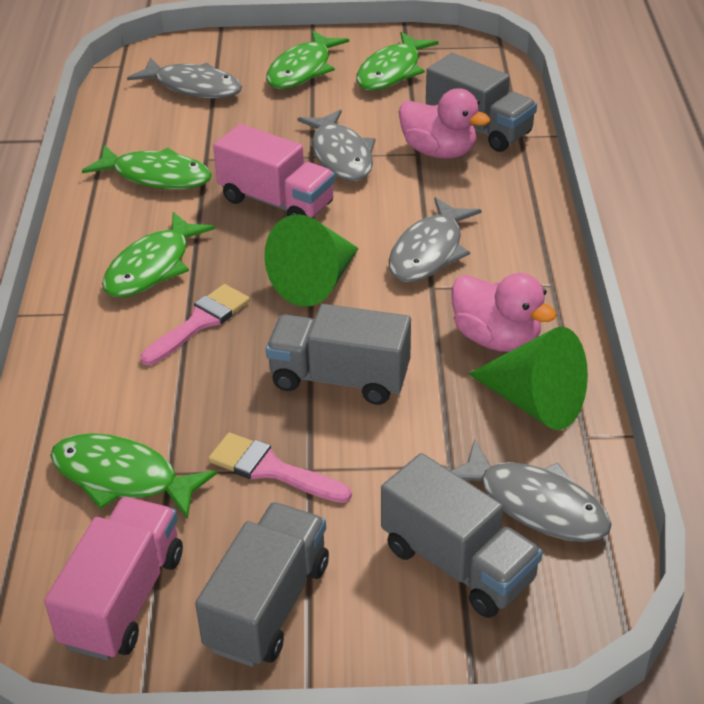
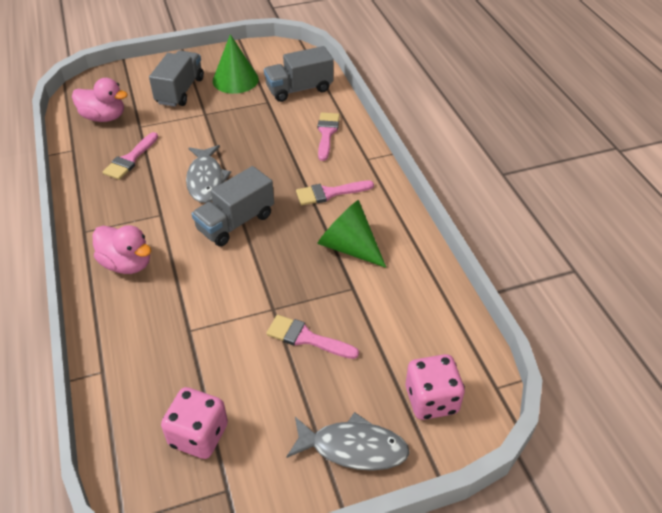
green fish: [50,433,217,519] [82,145,212,189] [102,212,215,298] [266,30,349,89] [356,32,438,91] = 5 -> none = 0
grey fish: [127,57,242,98] [298,109,375,181] [389,197,481,282] [451,439,612,542] = 4 -> [186,145,231,203] [286,412,410,471] = 2
grey truck: [195,502,329,667] [266,304,411,405] [381,453,543,618] [426,53,537,152] = 4 -> [149,51,204,107] [191,166,274,247] [264,46,334,102] = 3
pink brush: [140,284,250,365] [208,432,352,503] = 2 -> [103,132,158,180] [266,315,359,359] [296,181,374,205] [318,113,340,161] = 4
pink dice: none = 0 -> [161,387,228,459] [406,354,465,420] = 2
pink truck: [44,497,183,661] [213,124,335,218] = 2 -> none = 0

